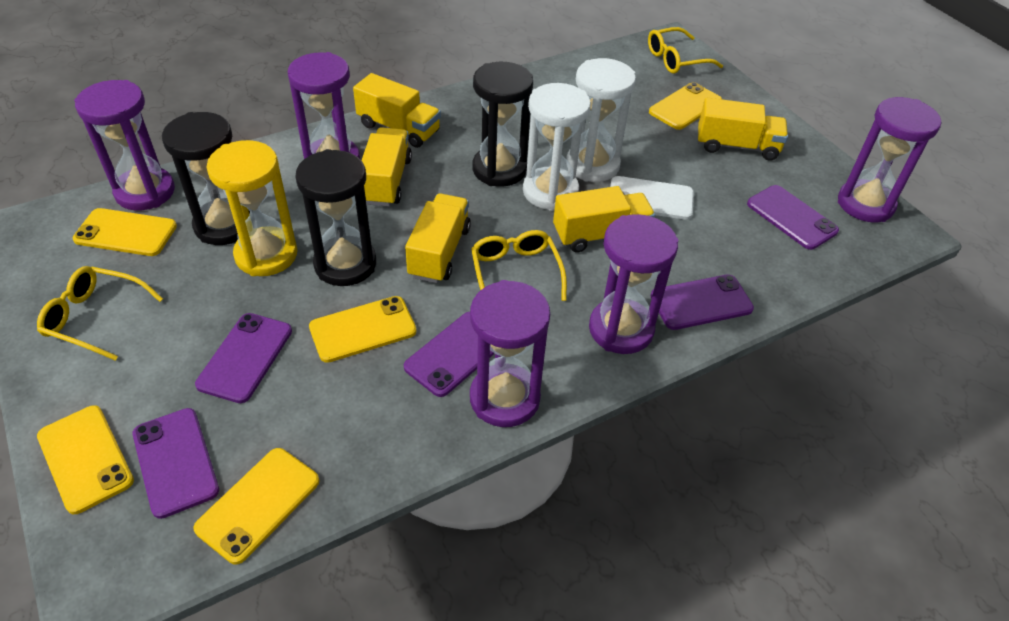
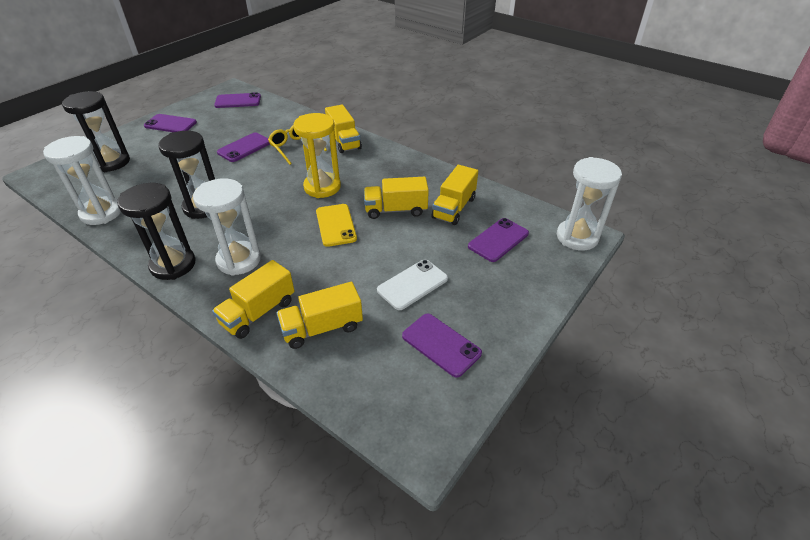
purple hourglass: [74,80,175,211] [288,52,360,159] [470,280,550,427] [589,214,678,354] [838,97,941,222] = 5 -> none = 0
white hourglass: [523,83,591,211] [566,58,636,182] = 2 -> [43,136,121,225] [193,178,261,276] [557,157,622,251] = 3
yellow glasses: [37,266,163,361] [471,230,567,301] [648,27,723,74] = 3 -> [268,126,327,165] = 1
yellow phone: [37,405,134,514] [72,208,177,256] [193,448,319,564] [309,296,417,363] [649,82,722,130] = 5 -> [316,204,357,247] = 1

